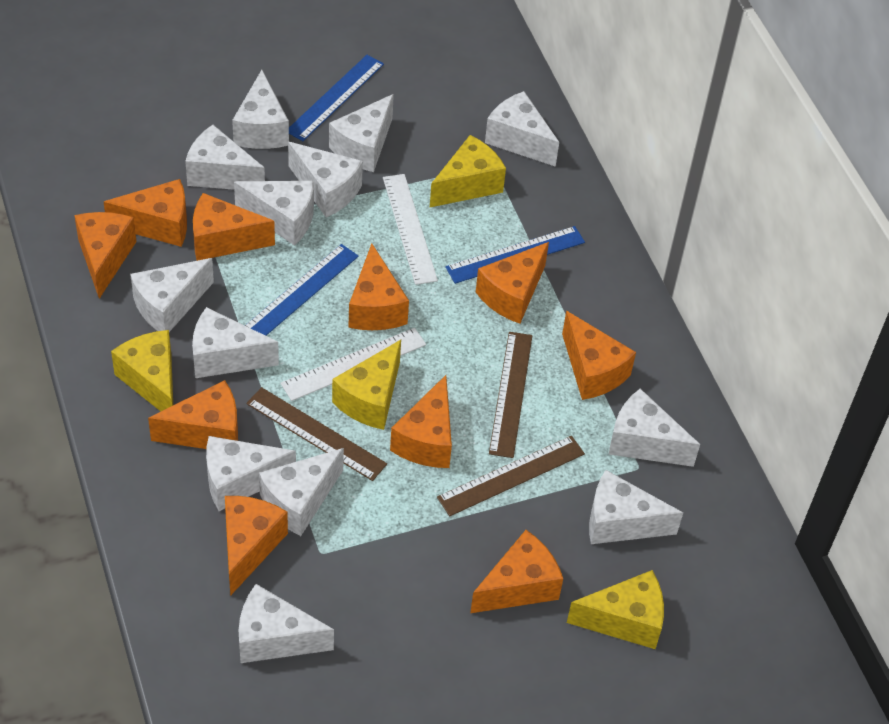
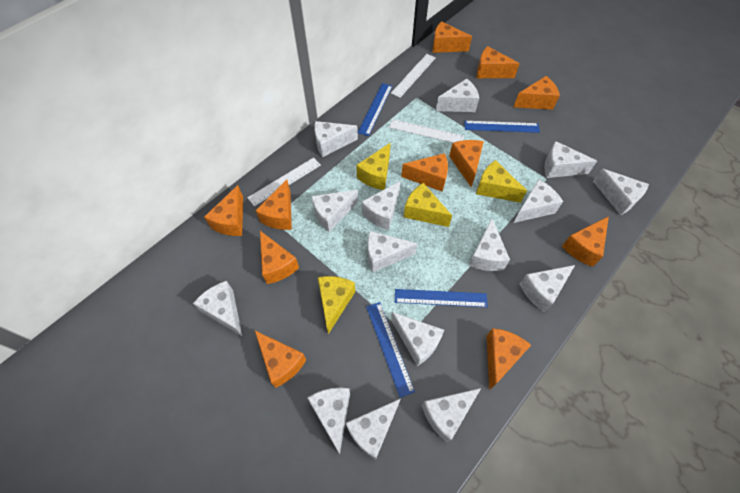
blue ruler: [245,244,359,336] [289,55,384,141] [445,226,585,284] = 3 -> [358,83,392,136] [366,302,415,398] [395,289,488,307] [464,121,540,133] = 4
brown ruler: [246,387,387,481] [437,436,585,516] [489,332,532,458] = 3 -> none = 0
orange cheese: [74,212,137,299] [104,179,187,247] [148,380,238,449] [193,193,275,261] [225,496,288,596] [348,243,409,330] [390,375,452,468] [470,530,563,613] [476,242,549,324] [562,311,636,400] = 10 -> [204,185,243,236] [255,331,306,387] [256,180,292,230] [260,231,299,284] [401,153,448,191] [433,21,472,53] [449,140,484,187] [477,46,520,78] [487,328,531,390] [514,76,560,110] [562,216,609,267] = 11
white cheese: [130,258,214,332] [185,125,265,190] [192,307,279,378] [206,436,296,511] [232,70,289,149] [234,181,314,246] [239,584,334,663] [259,448,344,536] [288,142,363,217] [329,94,394,172] [485,91,559,167] [589,470,683,544] [609,388,700,467] = 13 -> [193,281,242,336] [307,388,350,454] [311,190,358,232] [314,121,358,158] [346,399,400,459] [362,181,401,230] [368,231,418,273] [391,312,444,366] [422,388,481,442] [436,79,479,112] [468,219,510,271] [513,179,563,223] [520,265,575,312] [544,141,597,178] [593,169,649,215] = 15
white ruler: [280,328,426,401] [383,174,438,285] = 2 -> [247,157,321,206] [389,119,464,143] [391,54,436,98] = 3

